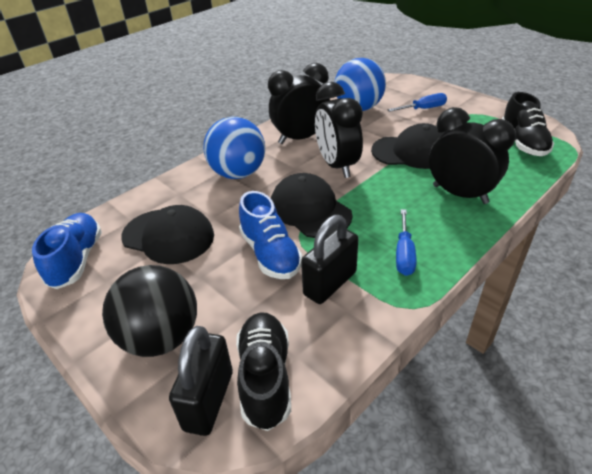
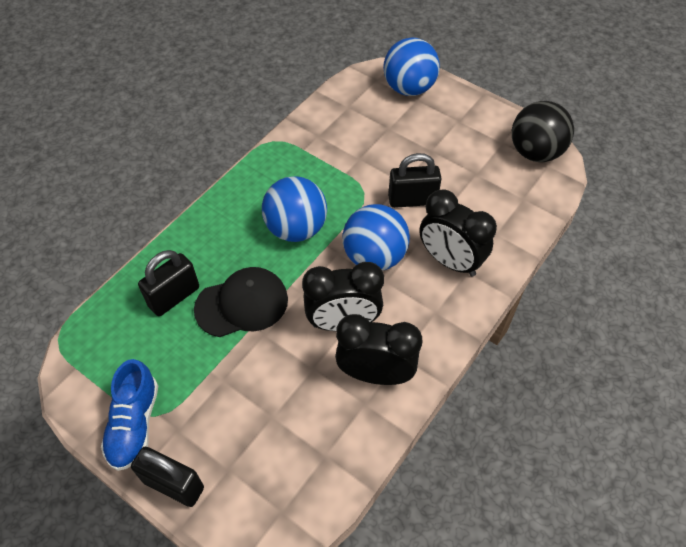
black cap: [121,205,214,264] [271,173,352,238] [371,123,444,169] = 3 -> [194,267,288,337] = 1
black padlock: [169,326,233,436] [301,215,358,304] = 2 -> [131,447,204,507] [138,250,199,316] [388,153,442,208] = 3
black shoe: [236,312,291,431] [502,92,554,156] = 2 -> none = 0
blue ball: [203,117,265,179] [335,58,386,111] = 2 -> [262,176,327,242] [343,204,410,271] [383,37,440,96] = 3
blue screwdriver: [387,93,447,112] [396,209,416,276] = 2 -> none = 0
blue shoe: [32,213,102,289] [239,191,303,279] = 2 -> [101,359,158,471] = 1

